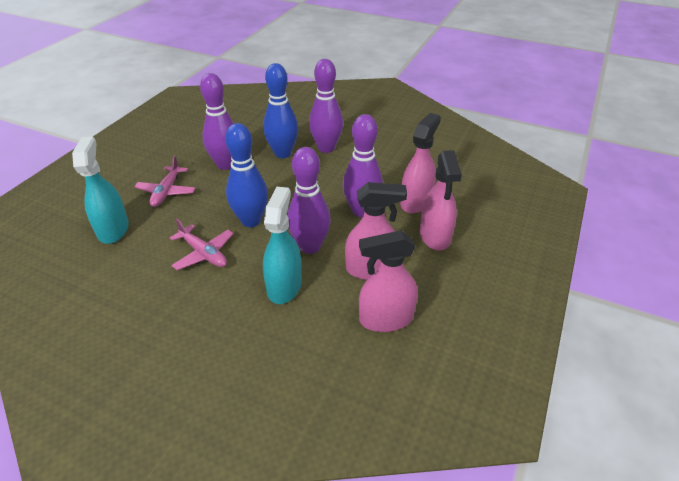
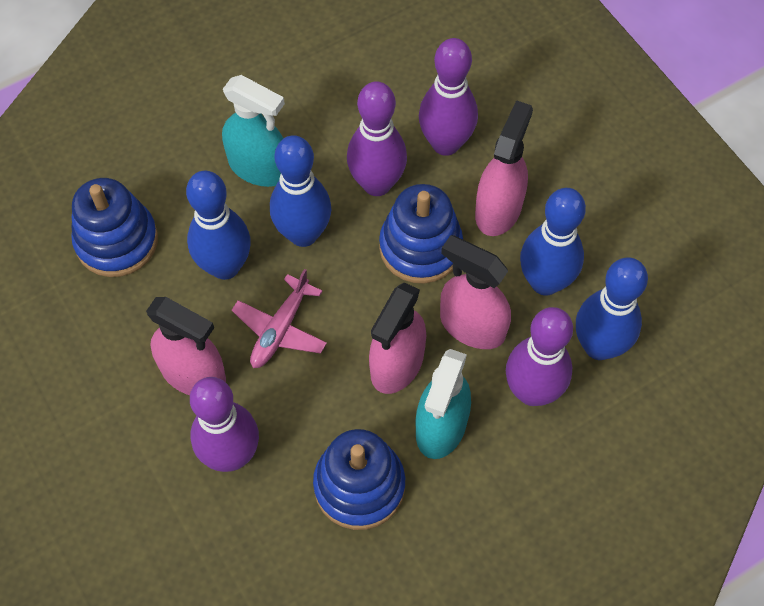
blue bowling pin: [225,123,268,227] [263,63,298,158] = 2 -> [186,171,251,280] [270,135,331,247] [520,188,586,296] [576,257,648,360] = 4
blue stacking toy: none = 0 -> [71,178,158,277] [313,429,405,530] [379,184,463,284] = 3
pink plane: [134,156,196,207] [170,219,234,270] = 2 -> [232,269,327,368] = 1

